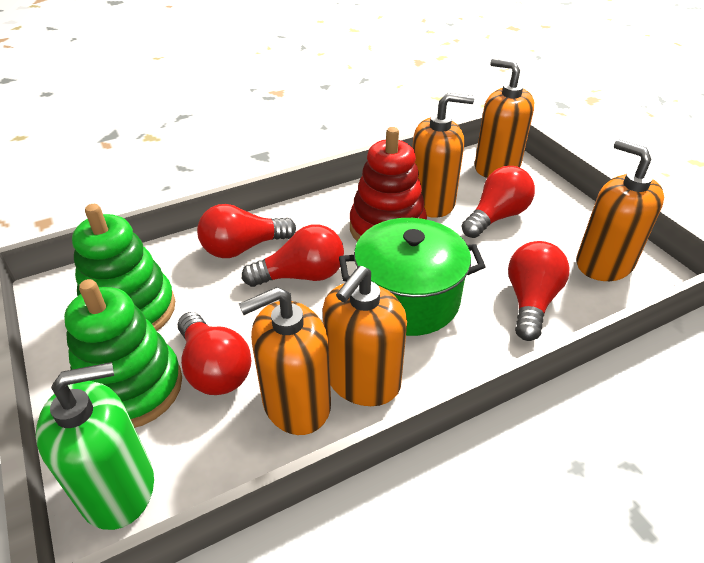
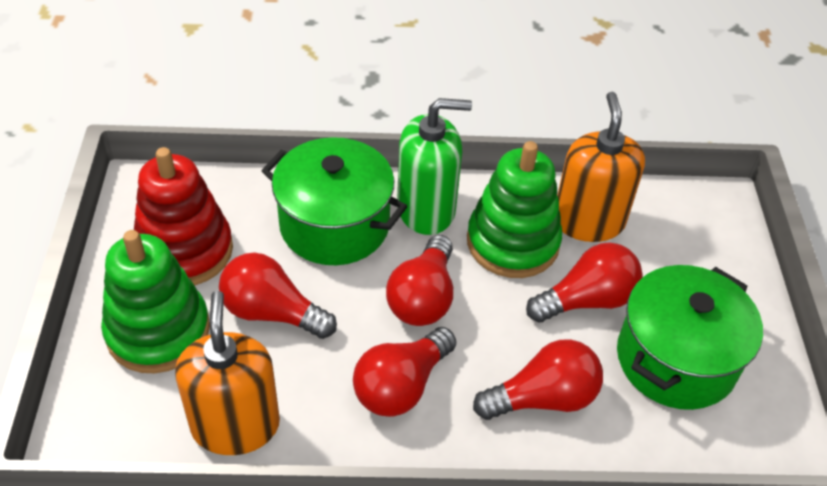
green pot: [339,218,486,336] = 1 -> [262,137,407,265] [617,265,763,410] = 2
orange soap dispenser: [239,287,331,435] [322,266,407,406] [412,93,474,218] [475,58,534,178] [576,139,664,281] = 5 -> [175,291,280,455] [557,92,645,242] = 2

